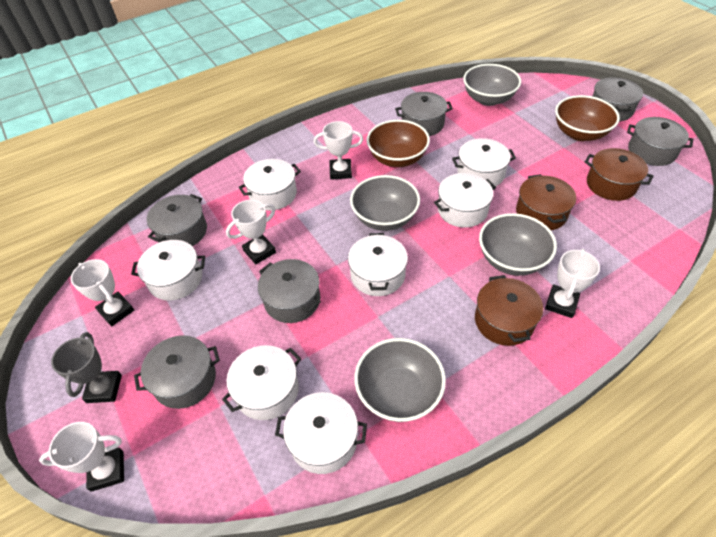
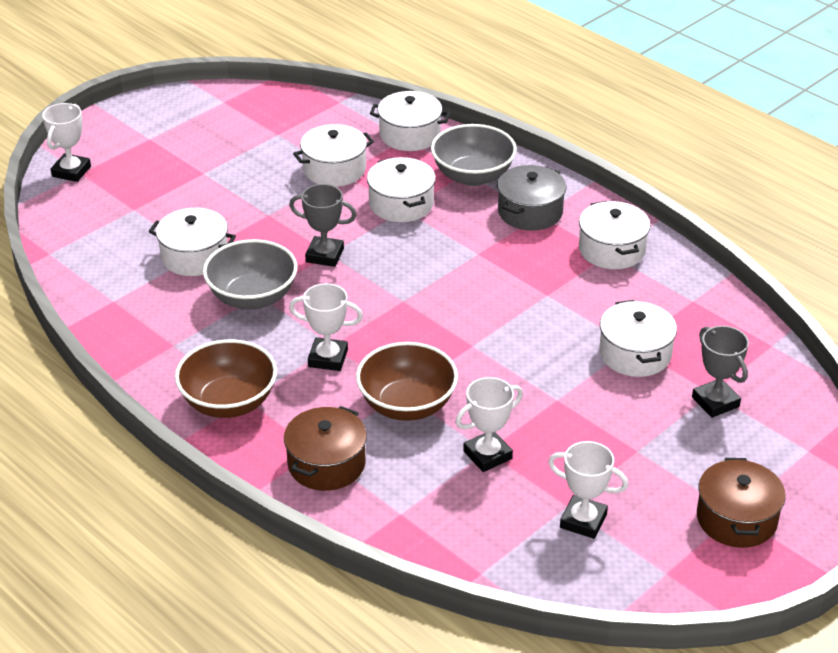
brown pot: [475,275,543,346] [516,174,576,230] [585,148,653,201] = 3 -> [284,406,367,491] [697,458,786,548] = 2
grey bowl: [350,175,420,231] [354,338,446,422] [463,64,521,106] [479,213,557,276] = 4 -> [203,239,298,309] [431,124,517,186] = 2
grey pot: [134,335,220,409] [147,194,207,246] [258,259,321,323] [395,92,453,136] [593,77,643,121] [627,117,693,166] = 6 -> [497,165,566,231] = 1
grey trophy: [51,332,122,403] = 1 -> [289,184,356,267] [692,326,749,418] = 2
white pot: [131,240,205,301] [222,345,301,420] [238,159,301,211] [275,392,367,474] [348,233,408,296] [434,173,496,228] [452,138,516,188] = 7 -> [149,208,236,276] [293,124,374,187] [367,157,436,222] [370,91,450,151] [579,201,651,269] [599,300,677,377] = 6
white trophy: [39,422,124,492] [71,259,134,326] [226,200,276,264] [313,121,363,180] [545,249,600,318] = 5 -> [42,103,91,182] [289,283,363,371] [456,377,523,472] [548,441,628,539] = 4

